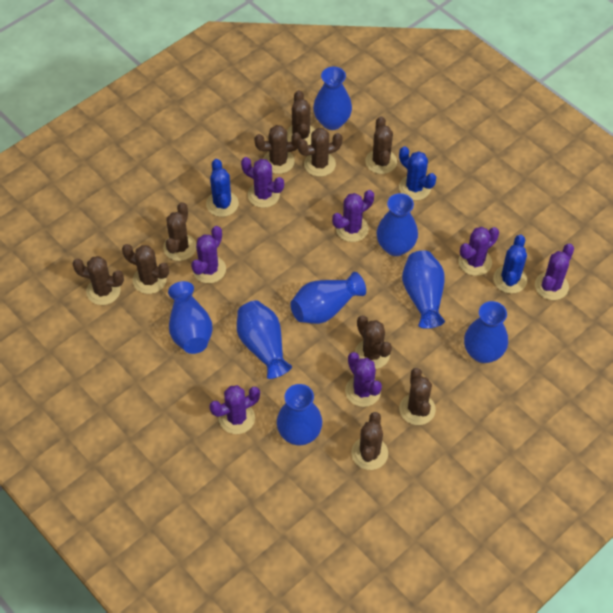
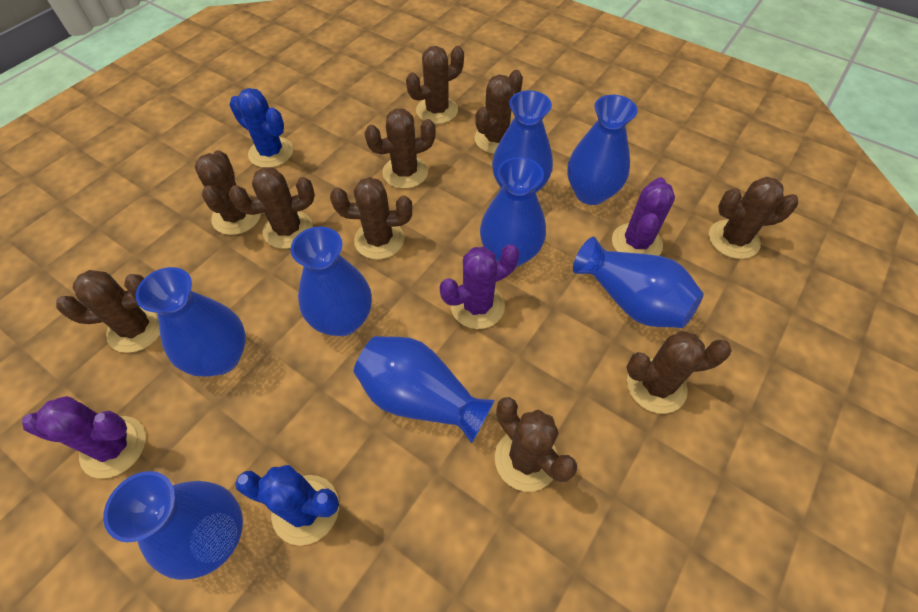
blue cactus: [206,159,239,217] [399,146,436,200] [493,234,527,294] = 3 -> [230,88,293,168] [235,465,339,546] = 2
purple cactus: [191,226,226,283] [209,385,260,434] [241,157,284,208] [332,190,374,242] [345,352,382,407] [459,227,499,276] [535,243,574,300] = 7 -> [22,396,146,479] [440,244,519,329] [612,177,675,256] = 3

